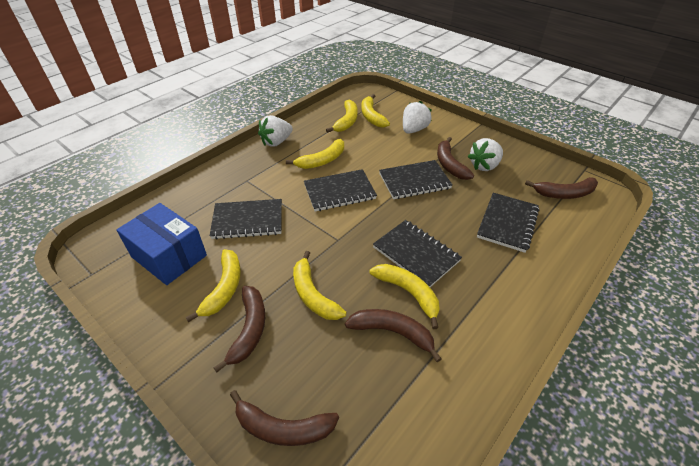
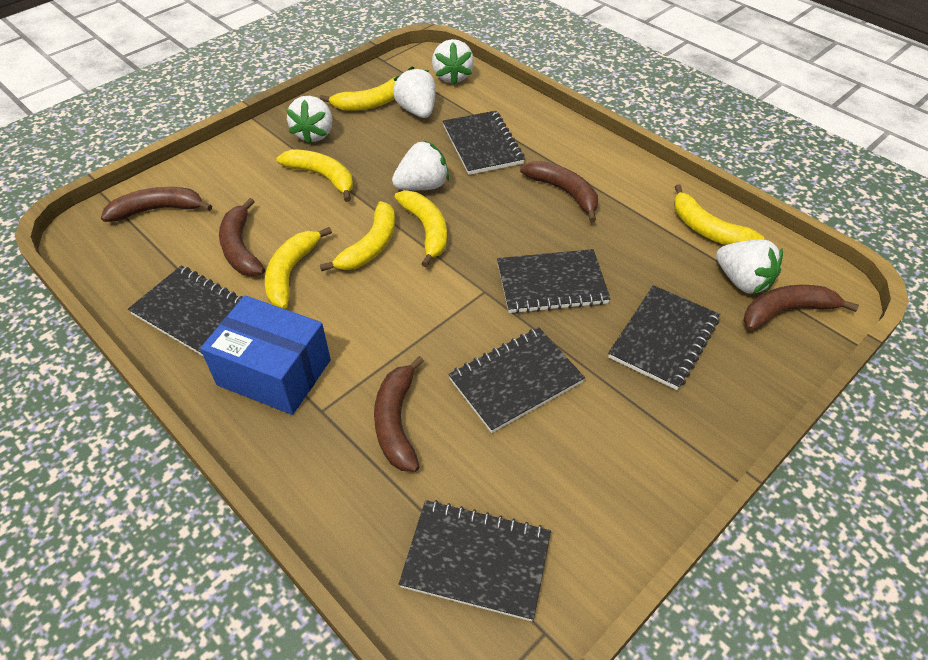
black notebook: [210,199,282,239] [304,169,377,211] [373,220,462,287] [379,160,453,199] [477,193,539,253] = 5 -> [128,266,242,357] [399,500,551,621] [443,111,525,175] [448,327,585,433] [497,249,611,314] [608,285,720,390] = 6
white strawberry: [258,115,293,147] [403,101,432,134] [468,138,503,171] = 3 -> [286,96,332,144] [392,140,449,190] [393,67,436,118] [432,39,474,85] [716,239,783,294] = 5

